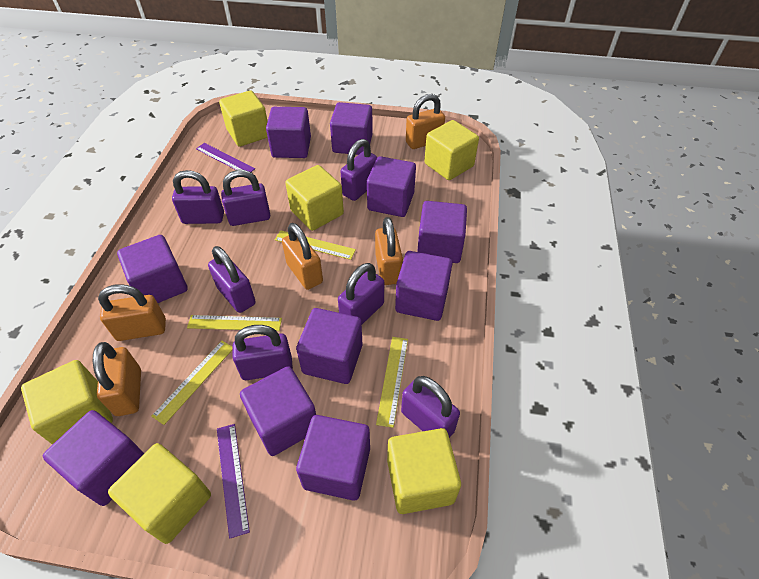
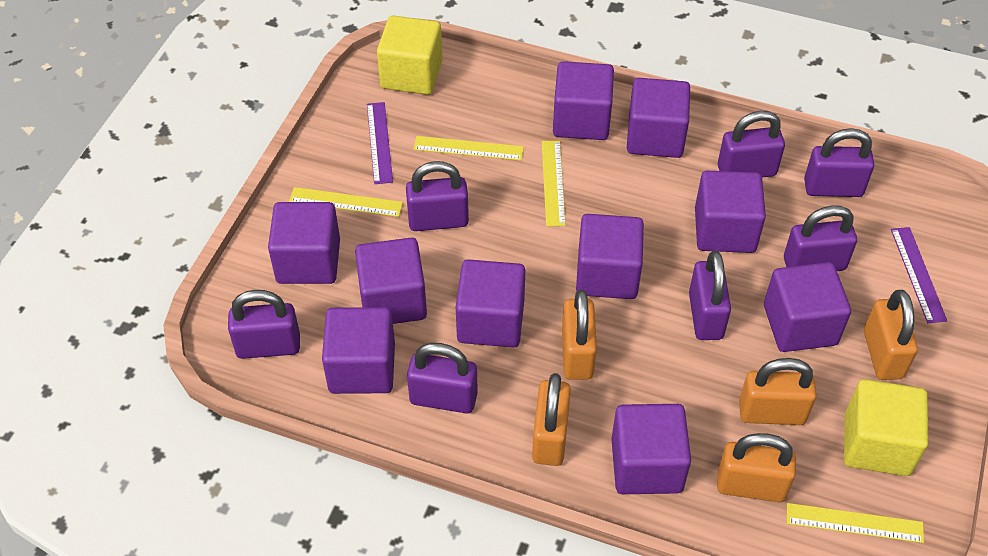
yellow cube: [21,360,113,445] [108,443,211,544] [219,91,268,147] [285,165,344,231] [387,428,461,514] [424,120,479,180] = 6 -> [377,15,443,95] [844,379,928,476] = 2

